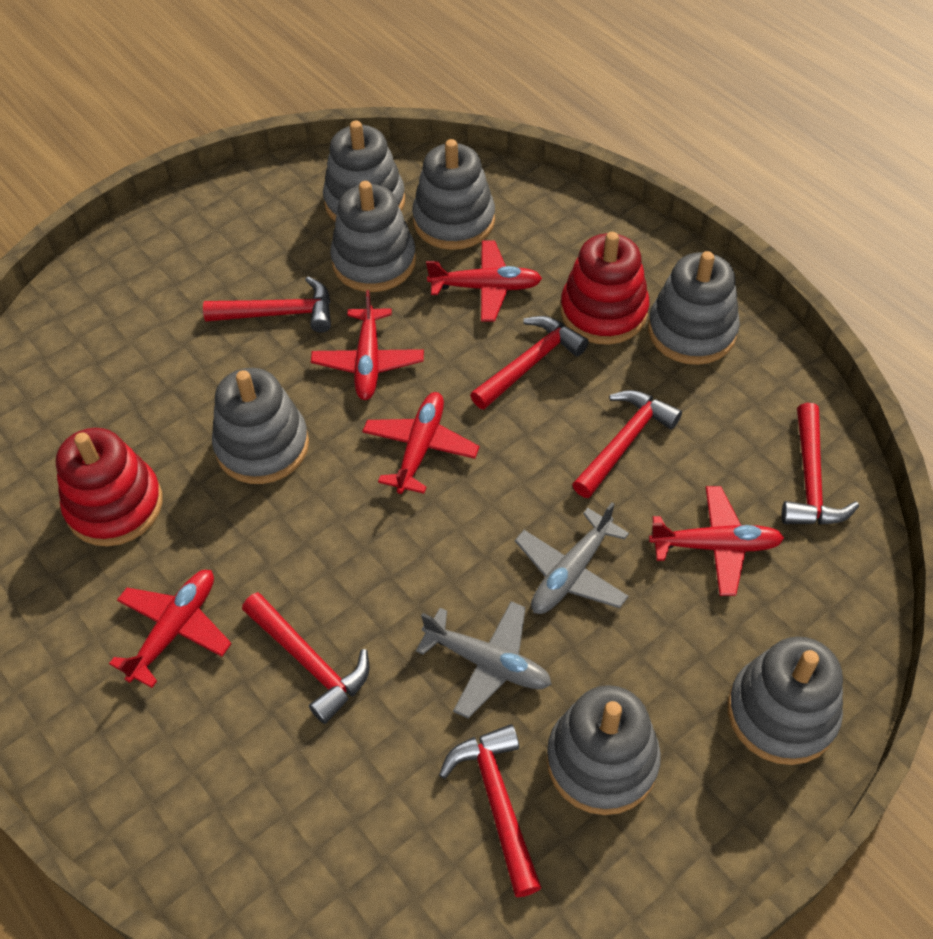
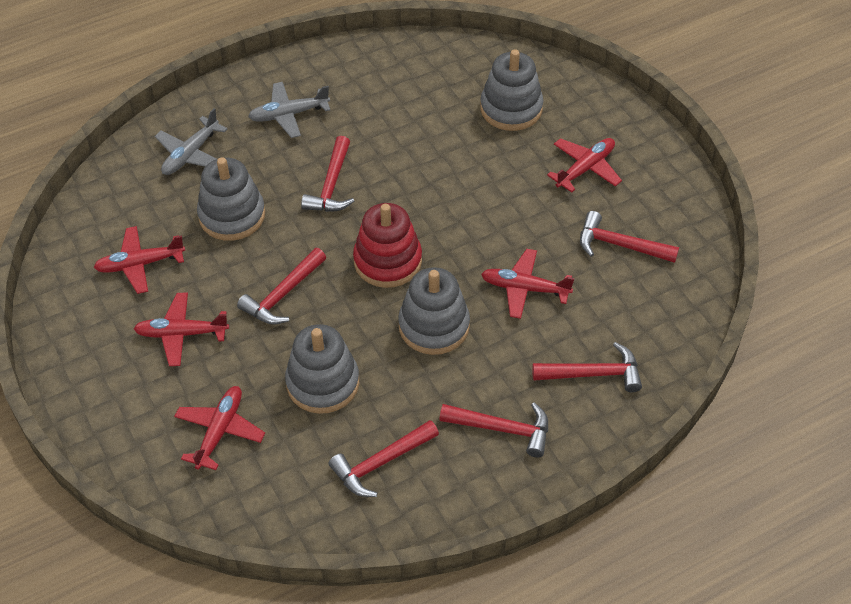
grey stacking toy: [212,368,309,484] [323,121,405,221] [330,181,416,292] [412,139,495,250] [547,685,661,815] [648,251,740,365] [728,637,843,765] = 7 -> [197,157,265,241] [285,324,359,414] [398,267,470,355] [480,49,543,131] = 4
red stacking toy: [56,428,163,546] [560,232,649,345] = 2 -> [353,203,422,288] = 1

